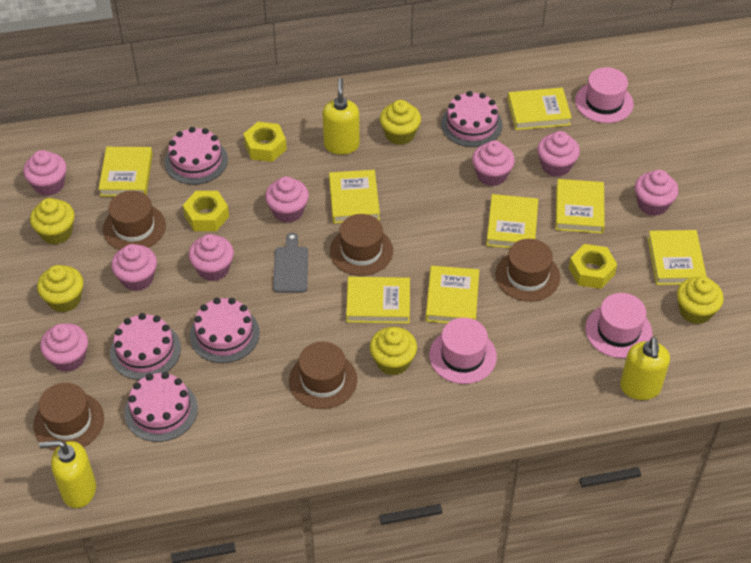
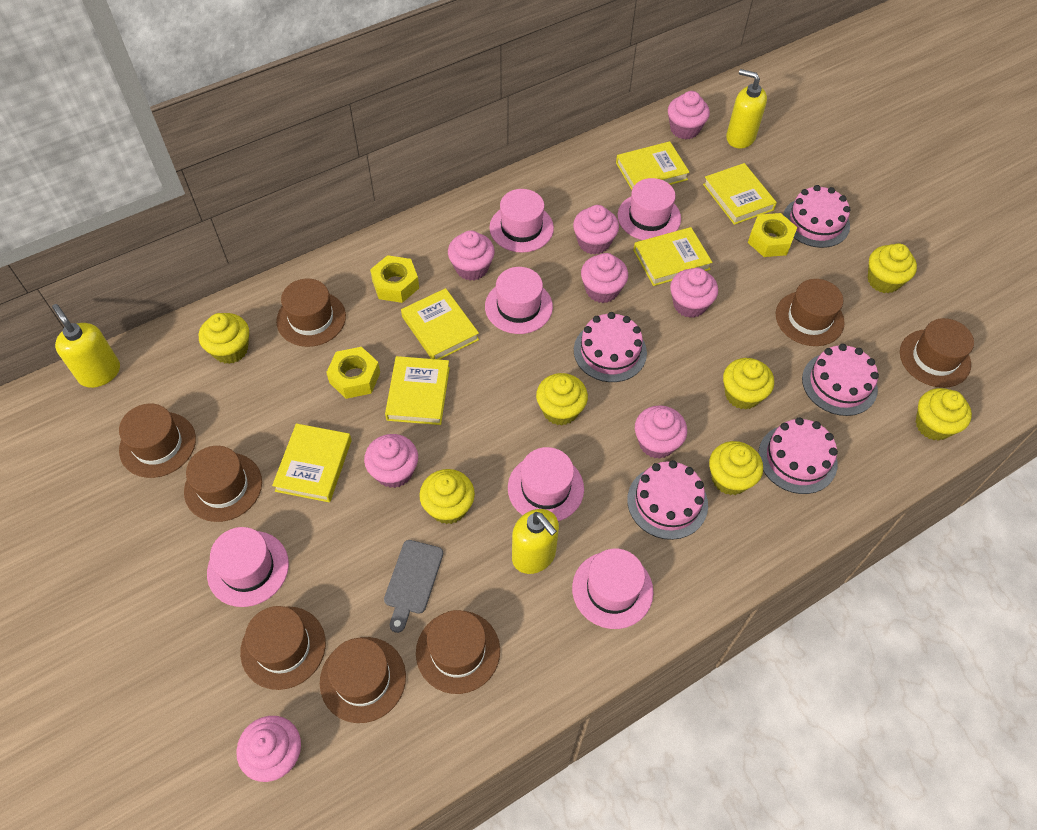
brown hat: [33,383,104,451] [103,191,166,250] [289,342,357,409] [330,214,393,276] [496,239,560,302] = 5 -> [119,404,196,478] [184,446,262,522] [240,606,326,690] [276,278,346,347] [320,637,406,723] [416,610,500,694] [776,279,845,346] [900,318,974,388] = 8
pink hat: [429,318,497,384] [575,67,634,123] [585,293,652,358] = 3 -> [207,527,289,607] [485,267,553,334] [489,189,554,253] [508,447,584,521] [572,549,653,629] [617,178,681,240] = 6
yellow book: [99,147,153,197] [329,170,380,223] [346,277,410,324] [426,266,479,323] [486,194,538,248] [508,88,572,130] [556,179,605,234] [648,230,707,285] = 8 -> [272,423,352,502] [385,356,450,425] [401,288,479,360] [616,141,690,190] [633,227,712,286] [703,163,777,225] = 6
yellow cupcake: [30,198,75,245] [37,265,83,313] [370,327,417,376] [380,100,421,145] [677,277,724,324] = 5 -> [199,313,249,364] [419,469,475,524] [536,373,588,425] [709,441,763,495] [723,358,774,410] [868,243,917,293] [916,388,972,441] = 7

